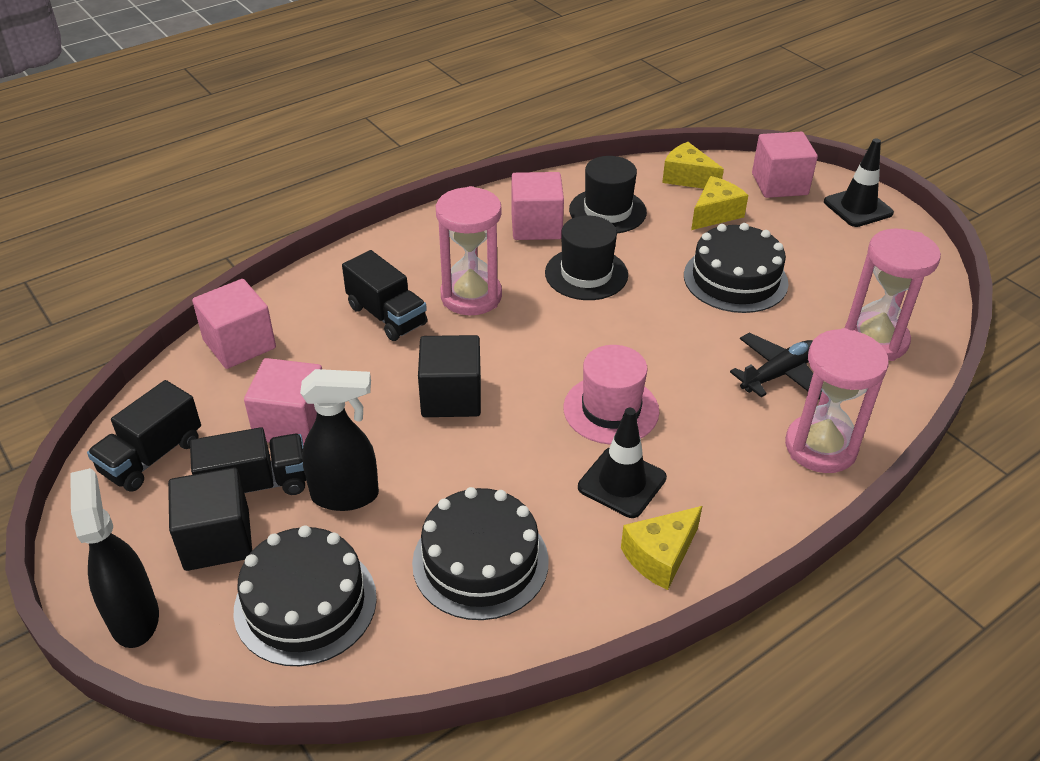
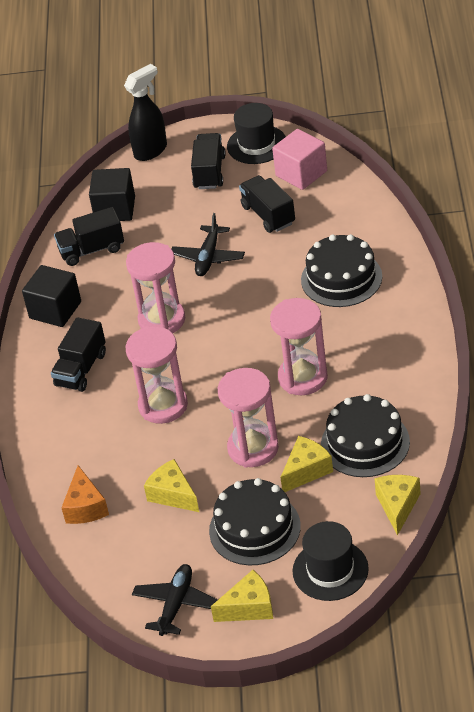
black plane: [730,333,822,400] = 1 -> [132,564,218,636] [172,213,245,276] = 2
black spray bottle: [70,468,159,648] [300,369,379,511] = 2 -> [124,64,167,161] = 1
black traffic cone: [578,408,667,518] [824,138,894,227] = 2 -> none = 0
black truck: [87,380,201,492] [190,427,306,495] [342,250,427,341] = 3 -> [51,317,106,392] [54,207,124,266] [191,133,226,189] [239,175,295,233] = 4
orange cheese: none = 0 -> [61,465,109,524] = 1
pink cube: [192,279,276,369] [244,358,322,446] [511,172,564,240] [752,132,818,198] = 4 -> [272,129,327,190] = 1
pink hat: [564,345,659,445] = 1 -> none = 0
pink hourglass: [436,186,502,315] [785,328,889,473] [845,229,941,361] = 3 -> [125,326,188,424] [126,242,185,334] [218,368,279,468] [270,298,328,395] = 4
yellow cheese: [621,506,702,590] [662,142,724,189] [691,176,748,230] = 3 -> [144,459,199,512] [211,570,273,622] [280,436,333,492] [374,475,421,536] = 4

